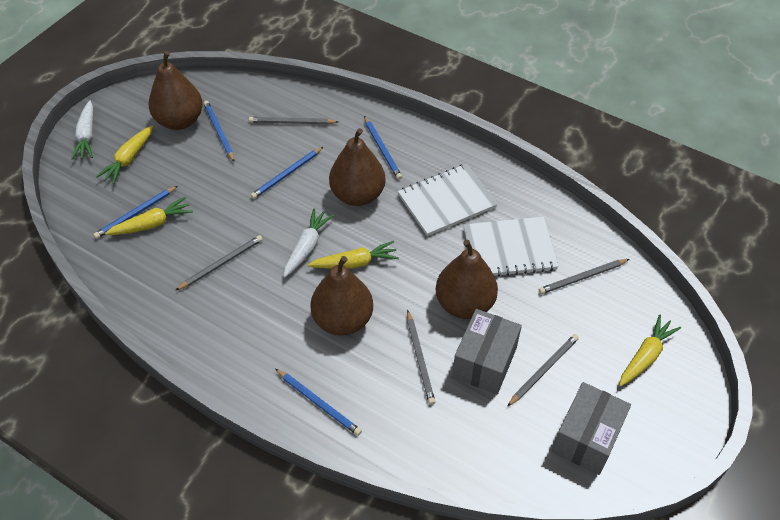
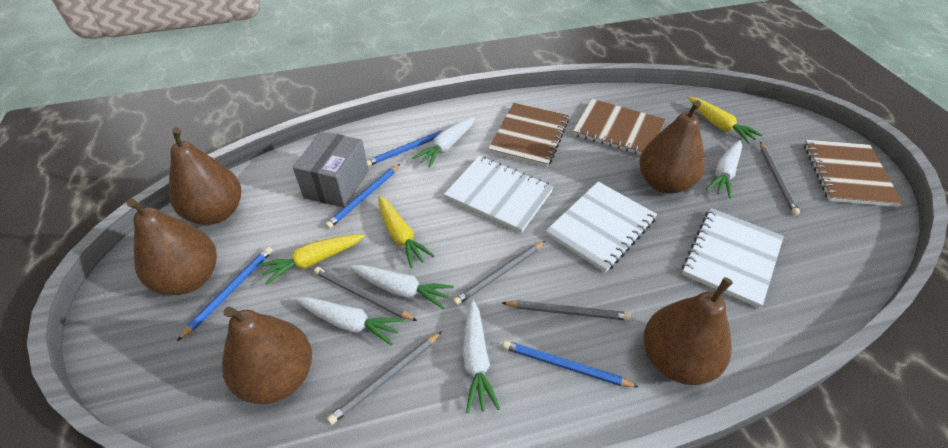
blue pencil: [93,186,178,239] [203,101,234,162] [251,147,323,199] [275,369,362,436] [364,116,402,180] = 5 -> [177,247,273,341] [325,164,400,229] [367,130,444,166] [502,340,639,387] = 4
brown notebook: none = 0 -> [488,103,569,167] [573,99,666,155] [804,140,903,207] = 3
brown pear: [149,51,203,130] [310,256,373,336] [329,128,386,206] [436,239,498,319] = 4 -> [126,198,217,295] [169,128,241,225] [222,306,312,404] [639,100,705,194] [643,277,733,385] = 5
grey box: [452,309,522,394] [552,382,631,475] = 2 -> [293,131,369,208] = 1
white carrot: [71,101,93,160] [283,208,334,277] = 2 -> [295,297,404,346] [349,265,454,310] [412,117,475,168] [462,300,500,413] [706,140,742,198] = 5
white notebook: [398,164,498,236] [463,217,559,277] = 2 -> [444,156,554,233] [546,181,657,273] [682,208,784,308] = 3
yellow carrot: [96,125,153,184] [105,197,193,235] [308,241,399,269] [619,315,681,386] = 4 -> [258,234,365,285] [378,196,435,268] [688,97,762,144] = 3

